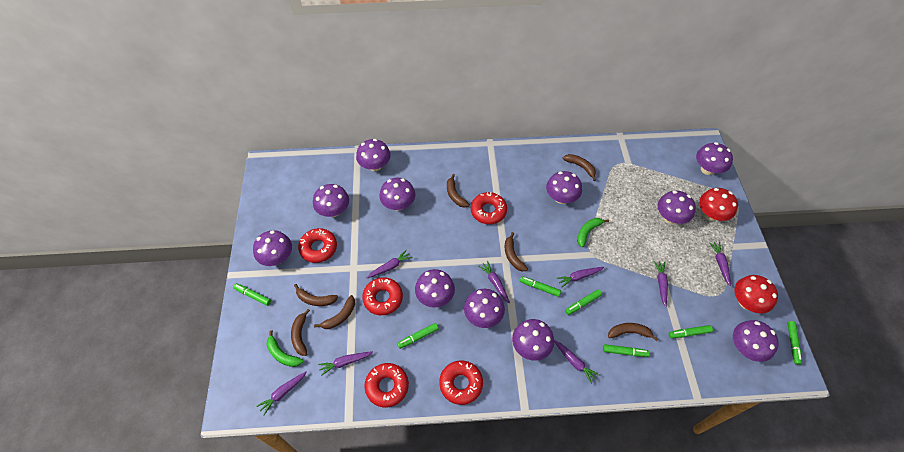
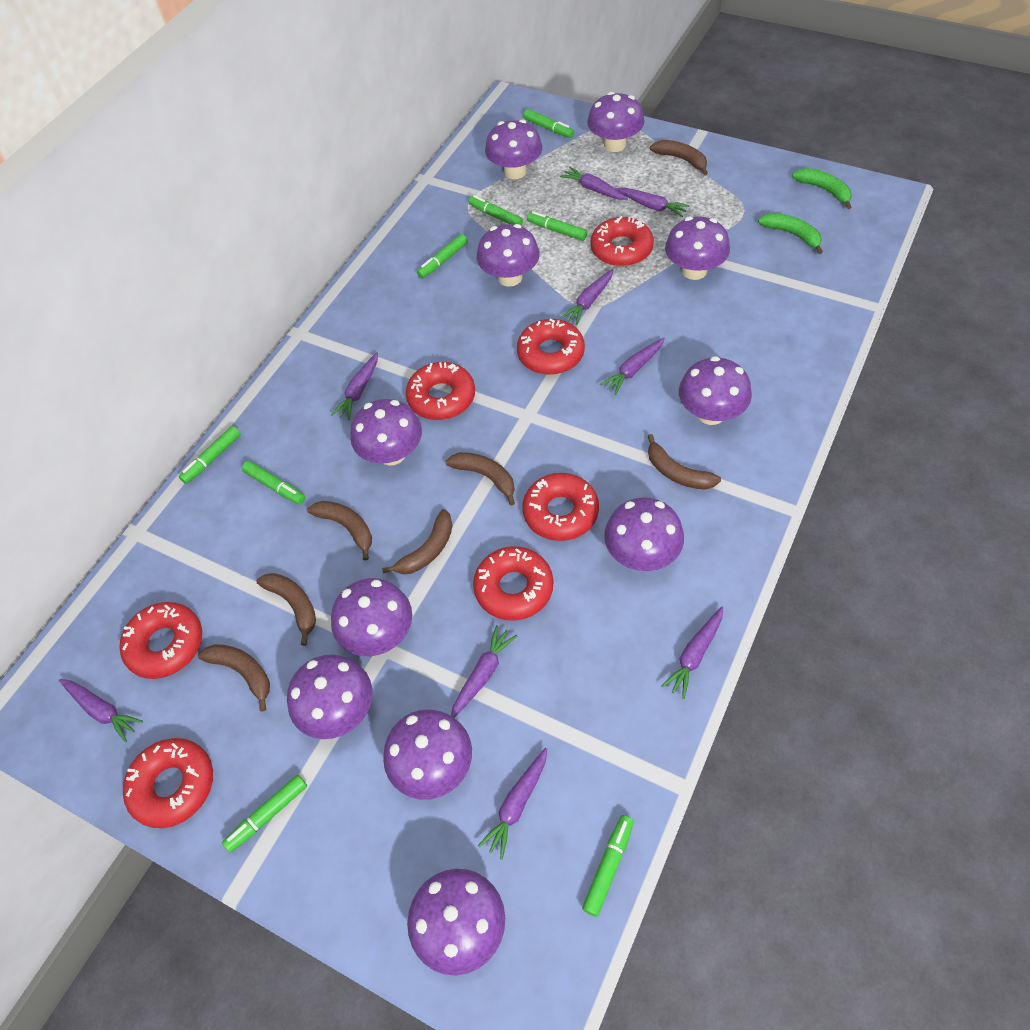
green marker: [233,283,271,306] [397,323,439,349] [520,276,561,297] [565,289,602,315] [603,344,649,357] [669,325,713,338] [787,321,802,365] = 7 -> [179,426,241,484] [222,775,307,852] [242,461,305,504] [417,234,468,279] [469,195,523,226] [523,109,574,138] [527,211,587,241] [582,815,634,917] = 8
purple carrot: [256,371,307,416] [318,351,373,376] [367,249,413,278] [478,261,510,303] [554,340,600,384] [556,267,604,288] [654,261,668,307] [709,242,731,286] = 8 -> [59,679,143,742] [331,352,378,420] [451,625,517,718] [478,748,547,860] [560,167,628,200] [560,269,614,325] [600,338,665,395] [616,188,690,217] [661,607,723,699] = 9
red donut: [298,228,337,263] [362,277,403,315] [365,363,409,407] [439,361,483,405] [471,192,507,224] = 5 -> [120,602,202,679] [123,738,213,828] [406,362,475,420] [473,546,553,621] [517,319,585,375] [523,473,599,541] [590,216,654,267] = 7
red mushroom: [699,188,738,221] [734,275,778,313] = 2 -> none = 0

